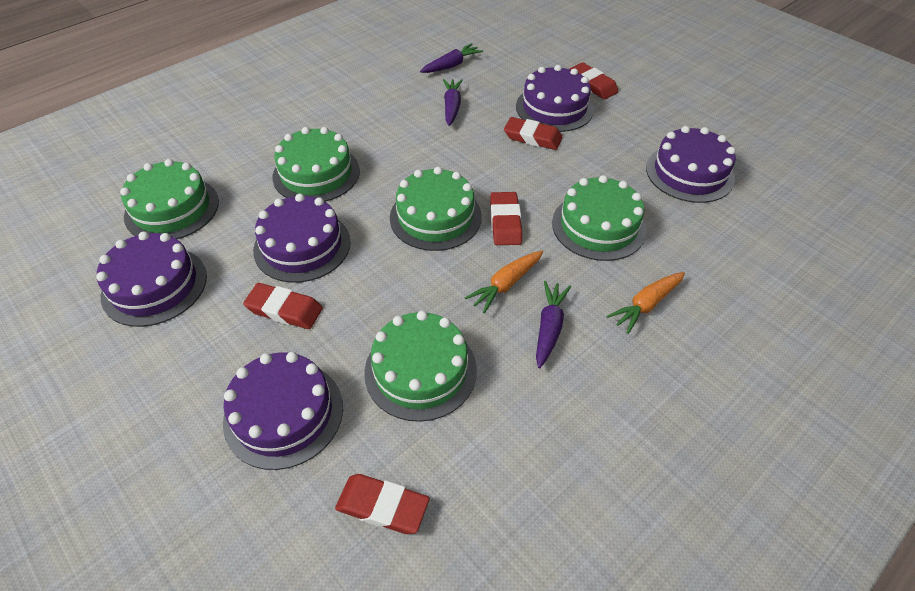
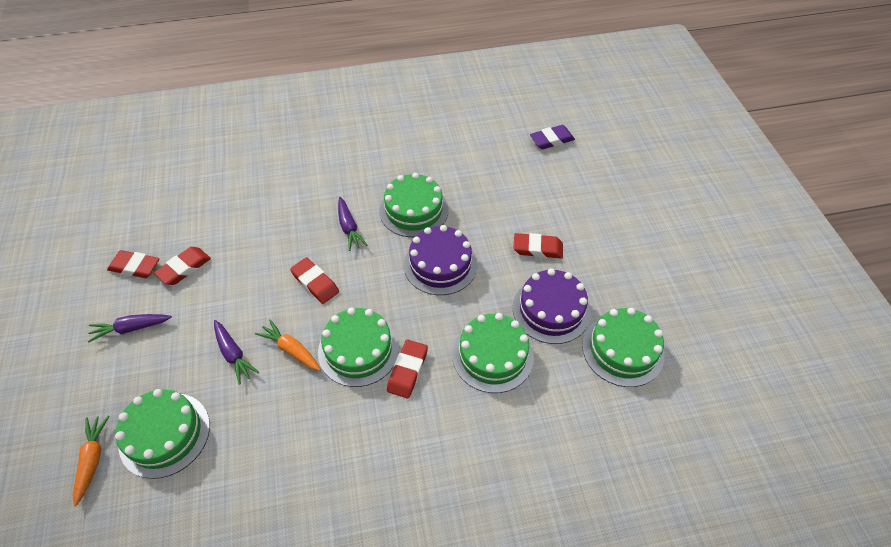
purple cake: [96,232,207,327] [223,352,343,470] [253,194,351,283] [516,65,594,132] [646,126,736,203] = 5 -> [404,225,477,295] [513,268,591,344] = 2
purple eraser: none = 0 -> [530,125,575,149] = 1

